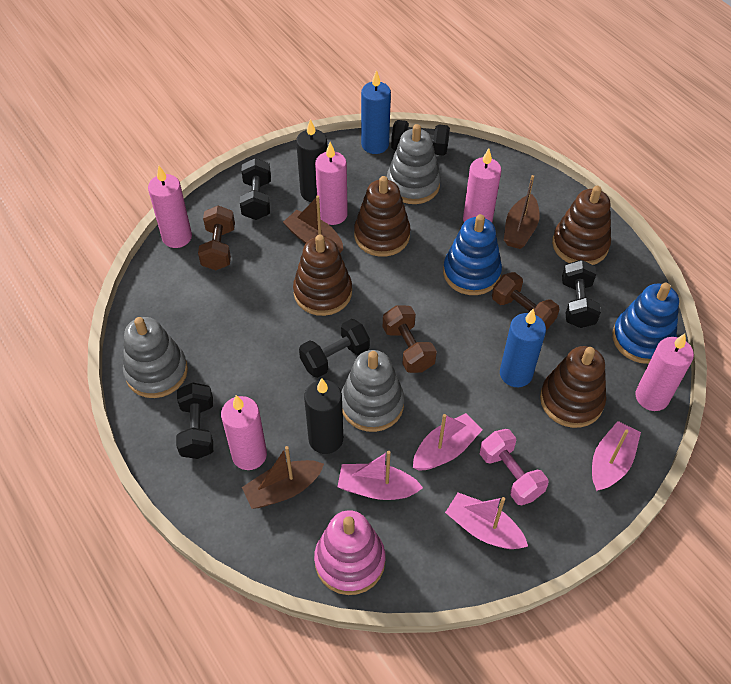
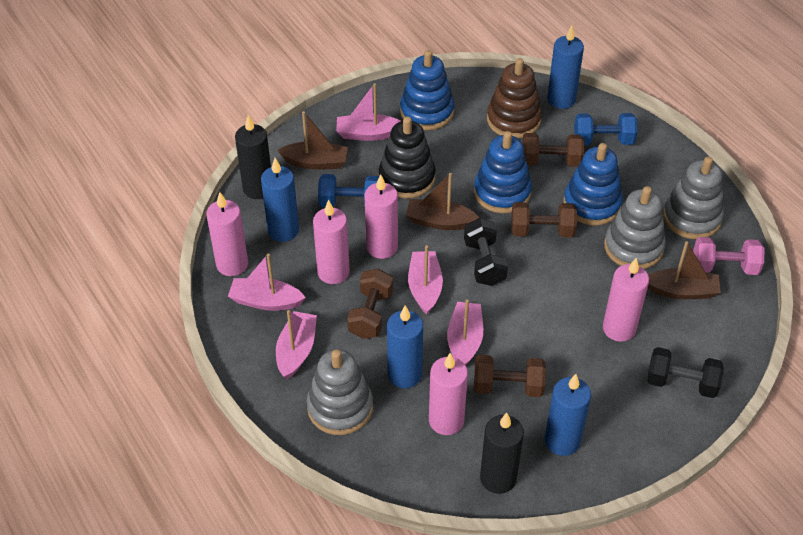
black dumbbell: [176,383,213,459] [240,158,271,220] [299,319,370,378] [391,120,450,156] [562,260,601,328] = 5 -> [464,218,508,286] [647,347,724,398] = 2
black stacking toy: none = 0 -> [379,117,436,199] = 1
blue candle: [361,70,391,154] [500,309,546,387] = 2 -> [261,158,299,242] [387,305,423,389] [545,374,591,456] [547,25,584,109] = 4
blue dumbbell: none = 0 -> [318,174,379,207] [574,113,638,145] = 2
blue stacking toy: [443,214,502,295] [612,283,679,364] = 2 -> [400,50,454,130] [474,131,532,213] [564,143,623,226] = 3
brown dumbbell: [198,206,235,270] [383,305,437,373] [492,272,559,330] = 3 -> [347,269,393,339] [474,355,546,397] [511,202,577,237] [522,133,584,167] = 4
brown stacking toy: [293,235,352,316] [354,176,410,257] [540,346,606,428] [552,186,611,265] = 4 -> [487,58,542,139] = 1
pink boat: [338,451,423,500] [413,413,483,471] [445,493,528,549] [592,421,641,491] = 4 -> [228,254,306,311] [276,310,317,379] [336,83,401,141] [408,245,443,315] [447,300,483,365] = 5
pink stacking toy: [314,510,385,595] = 1 -> none = 0

